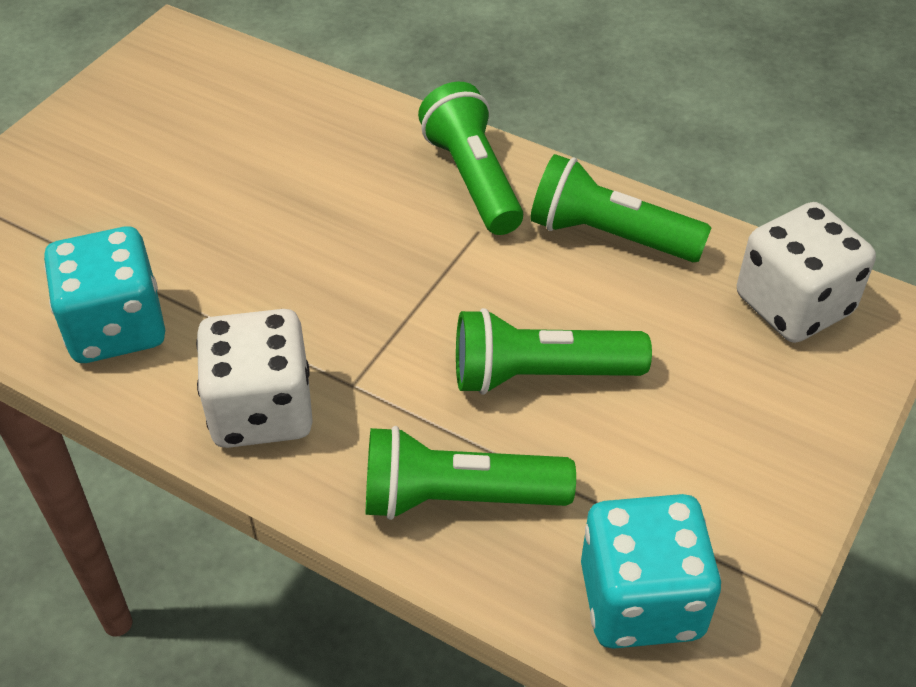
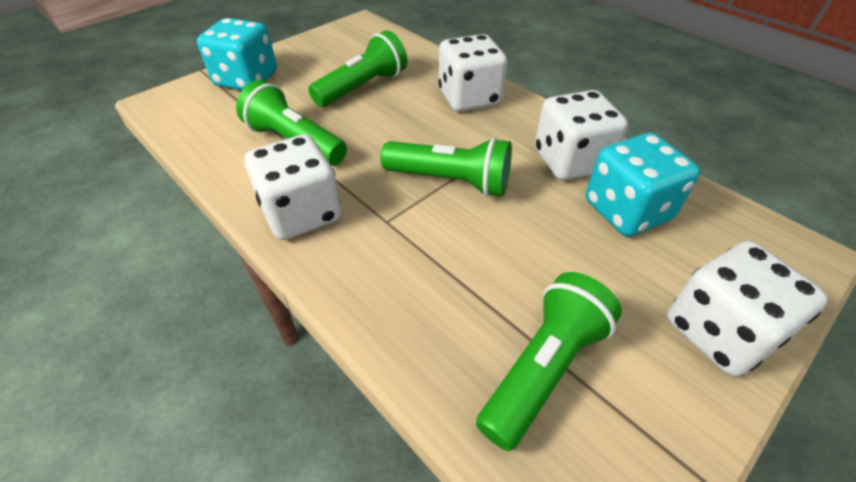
white dice: [196,309,313,448] [737,202,876,343] = 2 -> [244,135,342,240] [438,34,507,112] [535,90,628,180] [667,241,828,377] = 4

